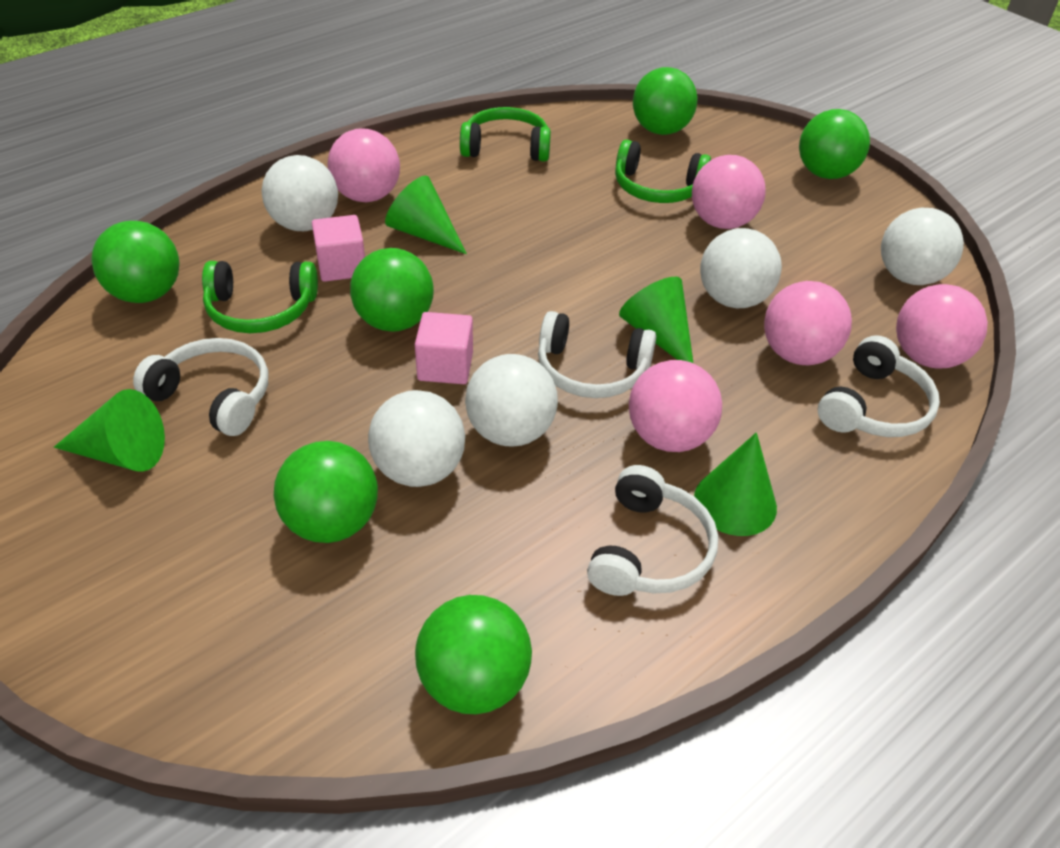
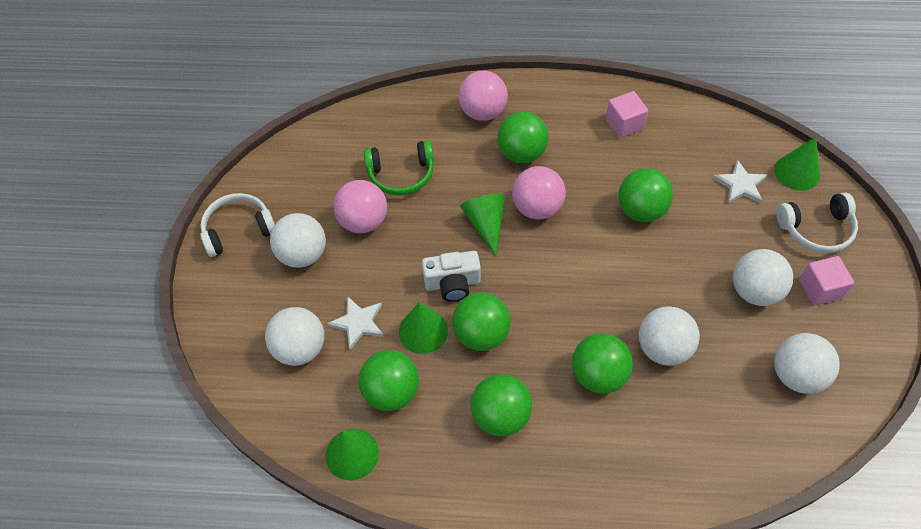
green headphones: [202,261,318,333] [460,107,551,162] [615,139,711,203] = 3 -> [364,140,434,195] = 1
pink ball: [328,128,400,202] [629,360,722,452] [692,155,766,229] [764,281,852,365] [896,284,988,368] = 5 -> [333,180,387,233] [458,71,508,121] [512,166,566,219] = 3
white camera: none = 0 -> [422,251,481,302] = 1
white headphones: [133,338,268,436] [538,311,656,398] [587,465,718,596] [818,335,940,437] = 4 -> [200,193,275,257] [776,193,858,253] = 2
white star: none = 0 -> [327,296,384,350] [713,160,767,203] = 2

